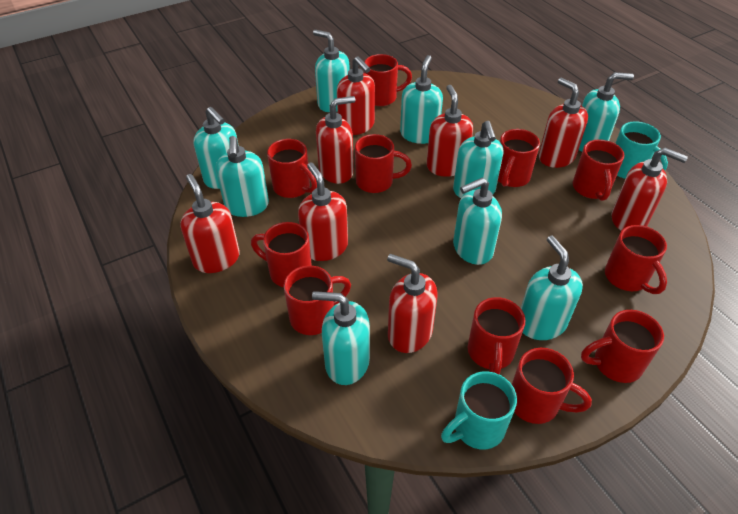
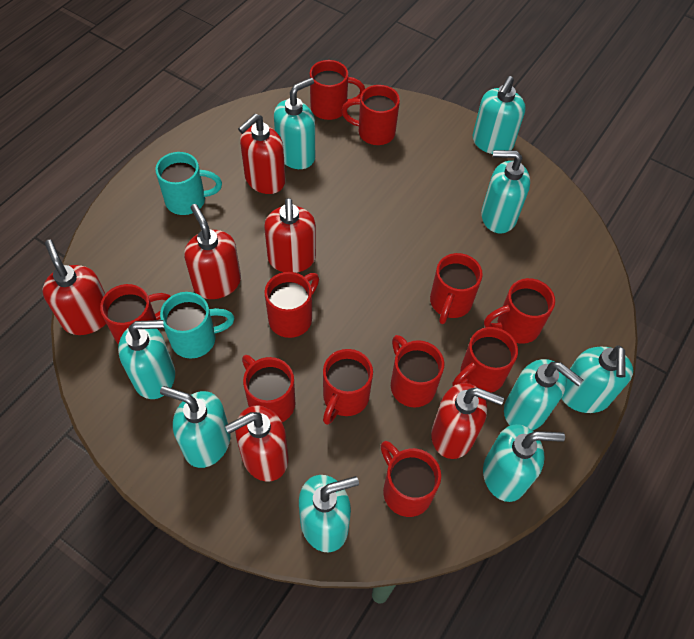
red soap dispenser: [180,174,240,273] [298,163,348,261] [316,96,355,184] [337,56,375,135] [387,254,437,353] [427,85,473,177] [539,78,588,168] [612,148,688,231] = 8 -> [42,240,106,335] [184,204,241,299] [225,405,288,482] [238,114,286,194] [264,198,316,273] [431,383,504,459] = 6

